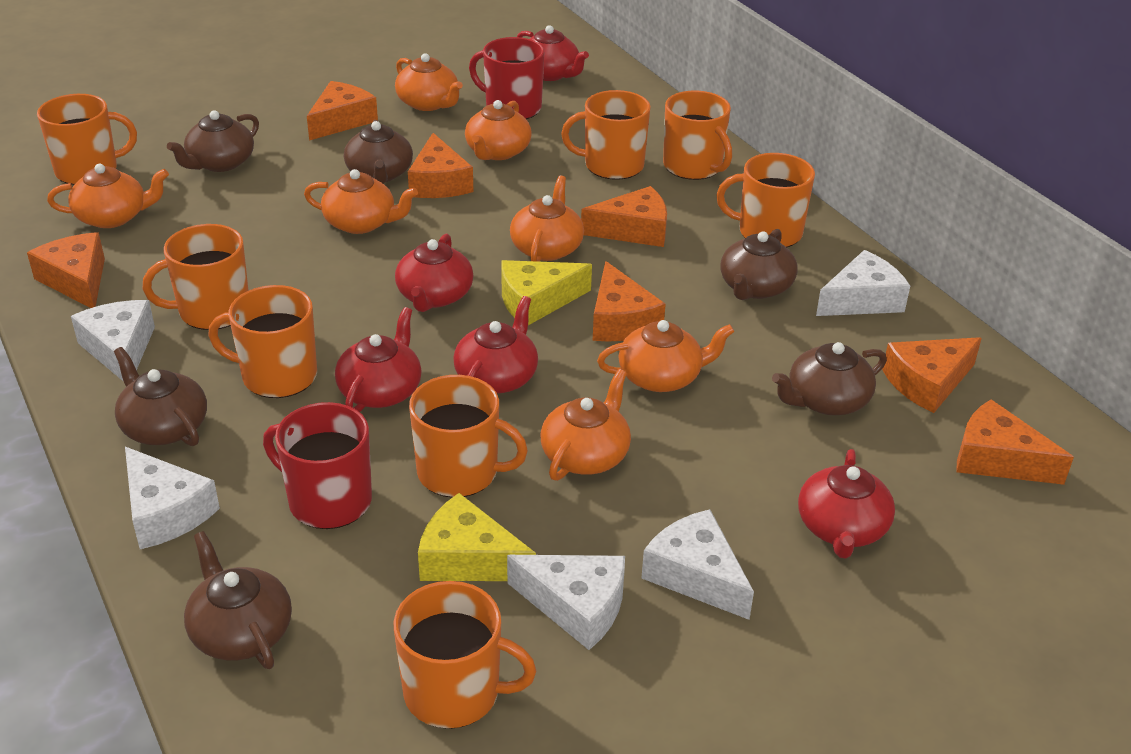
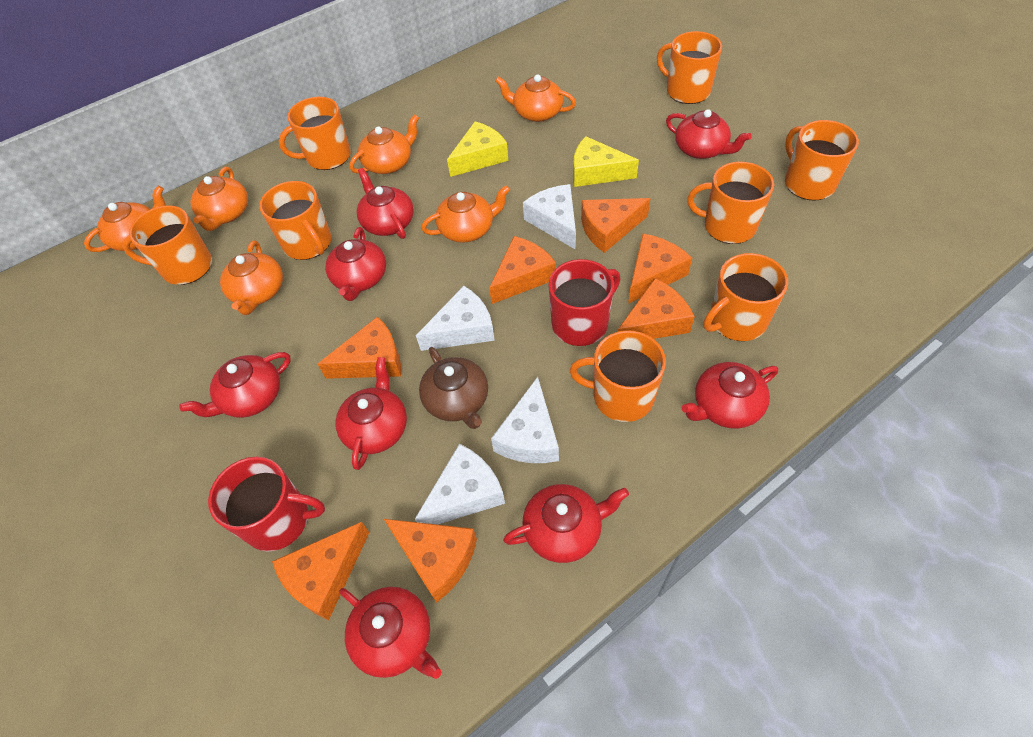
brown teapot: [114,347,207,446] [167,110,259,172] [184,531,292,669] [344,120,413,184] [720,229,797,300] [772,342,887,415] = 6 -> [419,347,488,429] = 1
orange teapot: [47,164,169,228] [304,169,418,234] [395,53,463,111] [465,100,532,160] [510,176,584,262] [540,369,631,481] [597,320,734,392] = 7 -> [84,186,166,252] [191,167,248,231] [220,240,283,315] [349,114,419,174] [421,185,510,243] [495,74,576,122] = 6
red teapot: [335,307,422,412] [395,234,474,312] [453,296,538,394] [517,25,589,81] [798,449,895,559] = 5 -> [179,352,291,418] [325,227,386,301] [335,357,407,470] [339,587,441,679] [357,168,414,239] [503,484,629,563] [666,109,752,159] [682,362,778,429] = 8
white cheese: [71,300,155,382] [125,447,220,549] [507,555,625,650] [642,509,754,620] [816,250,910,316] = 5 -> [415,444,505,525] [416,286,495,351] [491,377,559,463] [523,184,576,250] = 4

